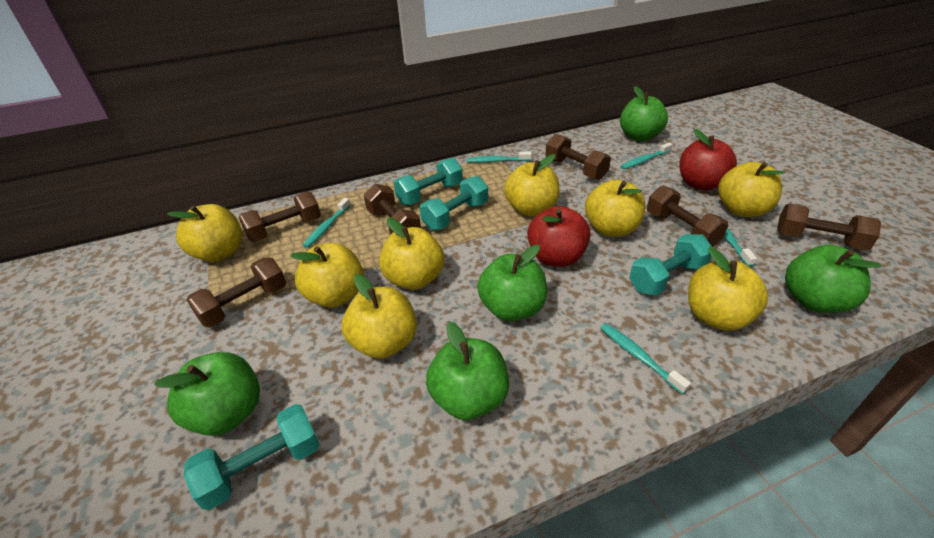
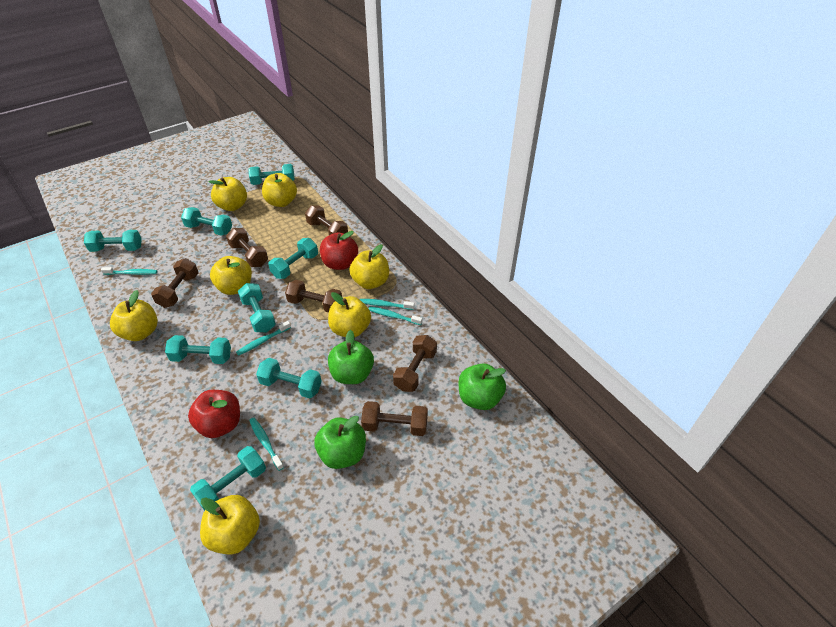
green apple: [154,352,260,436] [426,322,509,420] [477,245,547,321] [620,86,668,141] [785,245,881,313] = 5 -> [314,416,366,469] [328,330,374,384] [459,363,506,410] = 3
turquoise dumbbell: [184,404,320,510] [394,158,463,205] [420,176,488,230] [629,234,712,296] = 4 -> [84,230,142,252] [165,335,231,364] [181,207,232,236] [190,446,266,511] [238,283,276,332] [249,164,295,185] [256,358,322,399] [268,238,318,279] = 8
yellow apple: [167,204,242,262] [290,243,364,308] [342,274,417,359] [379,217,444,290] [504,154,560,216] [585,180,645,237] [688,247,768,331] [718,162,785,217] = 8 -> [110,290,158,341] [200,495,260,555] [209,177,247,211] [210,256,252,295] [262,173,297,207] [328,292,371,337] [349,244,389,289] = 7

